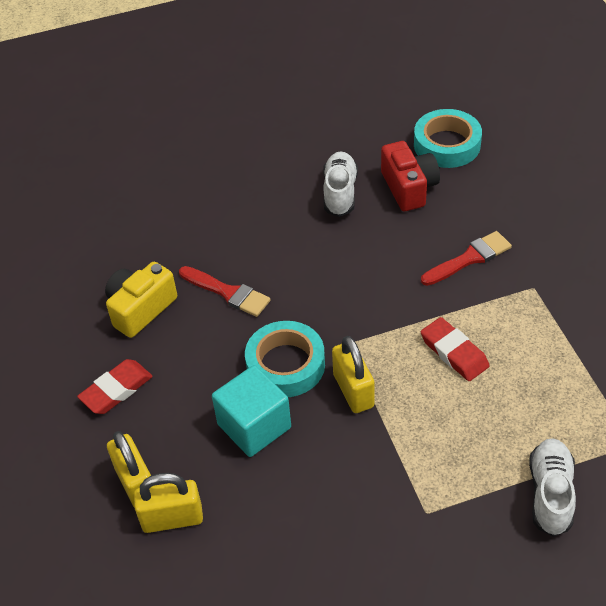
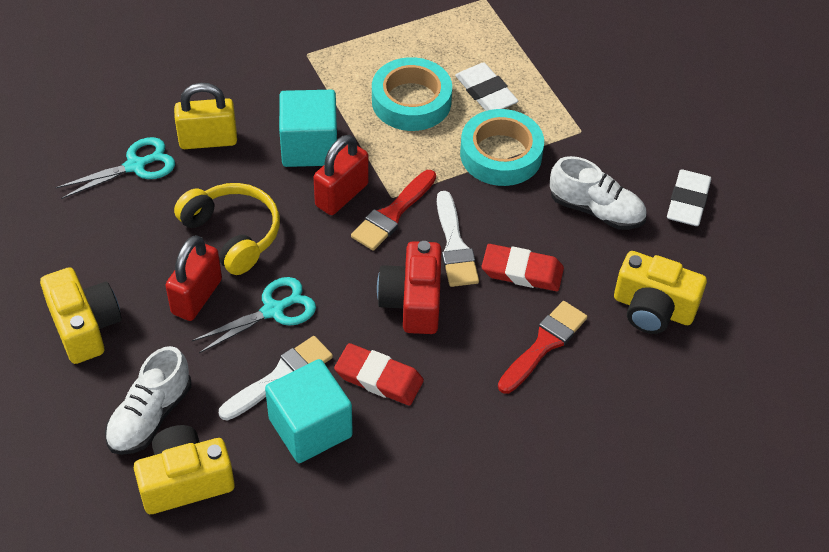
red padlock: none = 0 -> [165,235,222,321] [313,135,369,215] = 2
turquoise cube: [212,365,291,457] = 1 -> [265,359,353,463] [279,90,337,167] = 2
turquoise scissors: none = 0 -> [56,137,175,199] [192,277,316,353] = 2
white brush: none = 0 -> [219,336,333,421] [437,191,479,287] = 2
white eraser: none = 0 -> [455,63,518,111] [667,169,711,226] = 2
yellow camera: [105,262,177,338] = 1 -> [40,267,121,364] [134,425,235,514] [614,251,707,334] = 3
yellow headphones: none = 0 -> [174,183,280,275] = 1
yellow padlock: [107,431,151,508] [134,473,203,533] [332,336,374,413] = 3 -> [174,83,237,149] = 1

